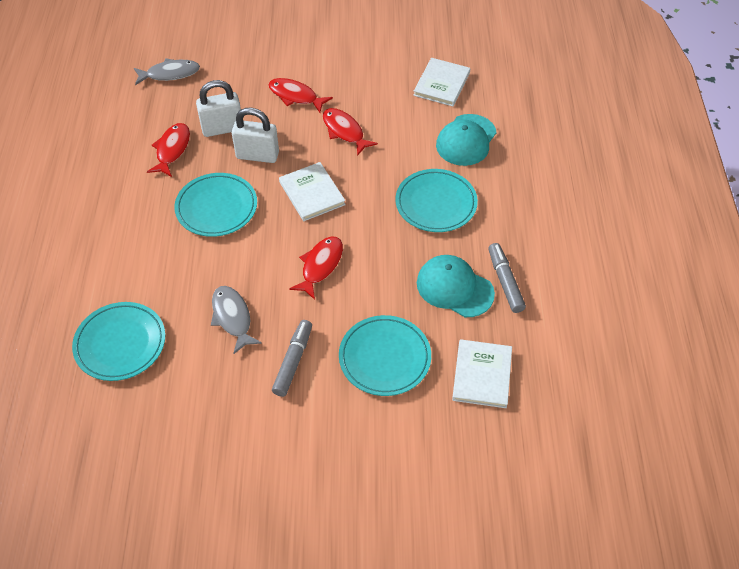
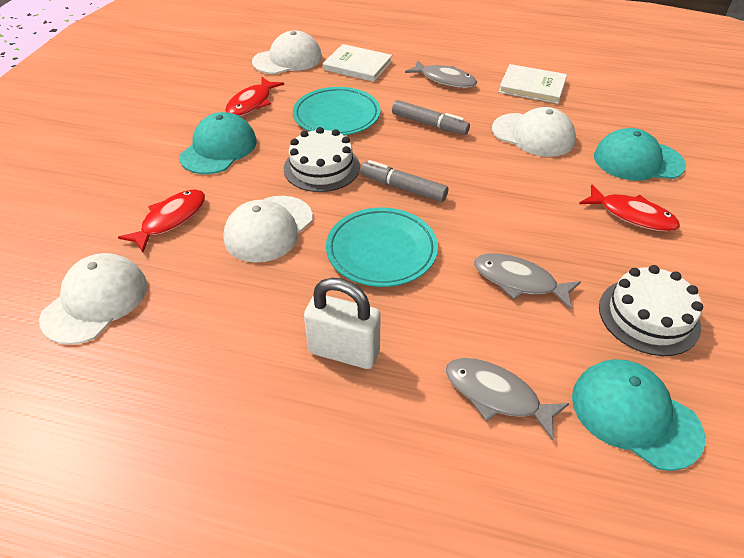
grey fish: [134,58,200,85] [211,286,262,354] = 2 -> [405,60,477,88] [446,358,569,441] [474,253,581,310] = 3
red fish: [147,123,190,177] [268,78,333,113] [289,236,343,300] [322,108,378,156] = 4 -> [118,189,205,252] [225,77,284,116] [579,184,680,232] = 3
turquoise cap: [417,255,495,317] [436,114,497,166] = 2 -> [179,112,257,174] [572,359,705,471] [594,128,686,181] = 3
turquoise plate: [72,302,165,381] [174,173,257,237] [339,315,431,396] [395,169,478,232] = 4 -> [293,87,380,135] [326,208,438,287] = 2
white book: [279,162,346,221] [413,58,470,106] [452,339,512,408] = 3 -> [323,44,392,82] [499,64,567,104] = 2
white cake: none = 0 -> [284,127,360,192] [599,265,703,356] = 2
white cap: none = 0 -> [39,253,147,345] [223,196,313,262] [252,31,322,74] [492,107,576,157] = 4
white padlock: [196,80,241,137] [232,108,279,163] = 2 -> [304,278,381,369] = 1

